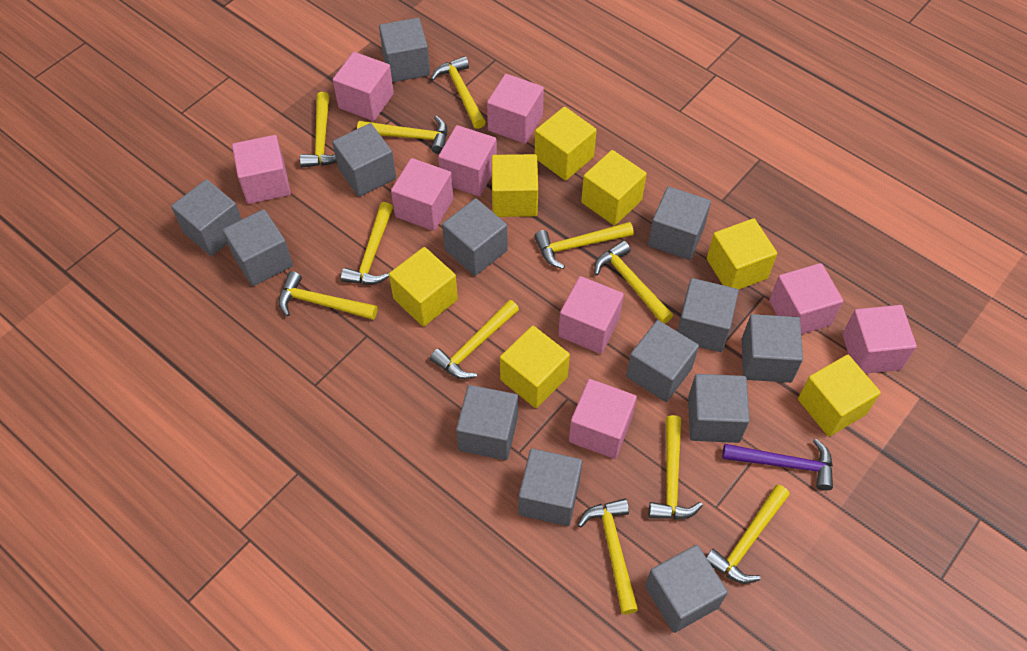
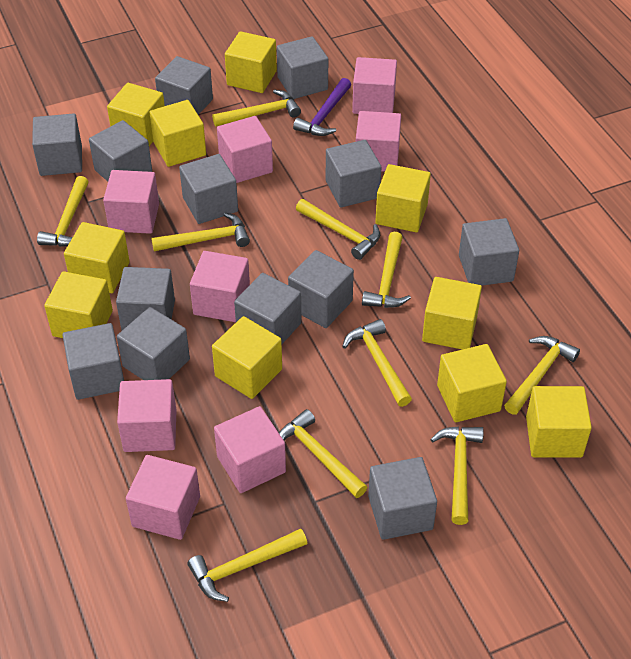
pink cube: [232,135,291,204] [333,52,394,121] [391,158,453,231] [438,125,497,196] [487,74,544,144] [558,276,624,354] [569,379,637,459] [769,263,843,334] [842,305,917,374] = 9 -> [103,170,159,234] [117,379,176,452] [126,455,200,540] [190,251,250,322] [214,406,286,493] [217,116,273,183] [352,57,397,114] [356,111,401,172] = 8
yellow cube: [389,247,458,327] [492,154,538,217] [500,326,570,408] [535,107,597,181] [581,150,647,226] [707,218,777,290] [798,355,881,437] = 7 -> [44,271,113,338] [64,222,130,293] [107,83,165,146] [149,100,206,167] [212,316,282,399] [225,31,277,93] [375,164,431,232] [422,277,482,350] [437,344,507,422] [526,386,592,458] = 10
yellow hammer: [279,271,377,320] [300,92,336,168] [341,202,393,285] [357,116,447,154] [430,300,519,379] [431,56,486,129] [534,222,634,269] [578,498,638,614] [594,240,673,324] [649,415,703,520] [706,485,790,584] = 11 -> [37,176,89,247] [151,213,250,251] [187,529,307,602] [212,90,301,126] [279,409,367,498] [296,199,380,260] [342,319,412,407] [362,232,411,308] [430,427,484,525] [504,336,580,415] = 10

